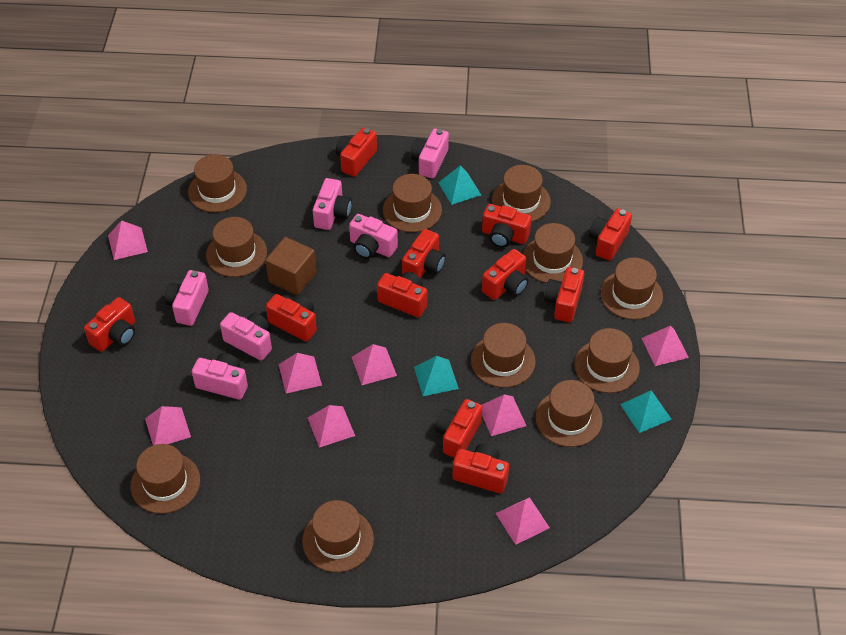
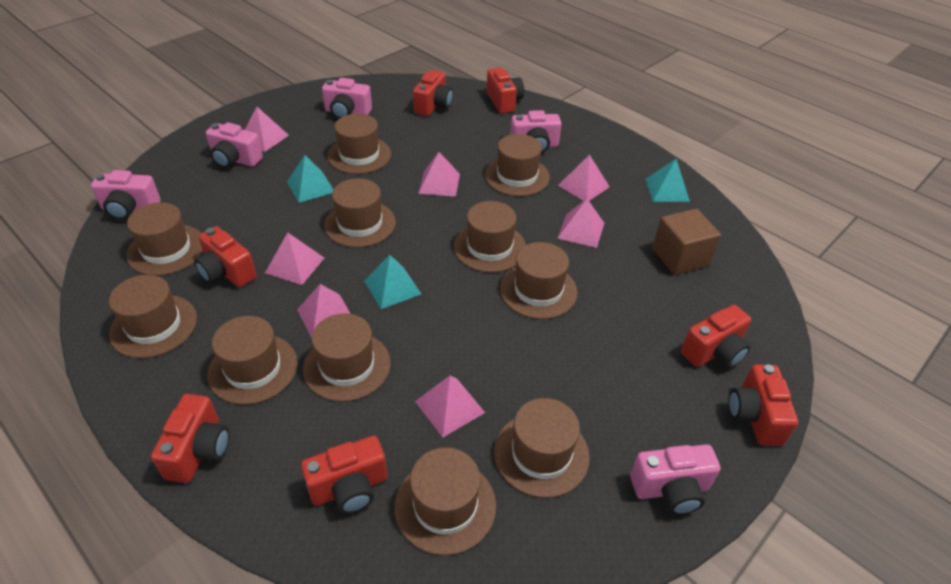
pink camera: [165,270,209,326] [192,353,248,400] [220,312,272,360] [313,178,352,230] [349,214,398,259] [410,129,449,178] = 6 -> [91,170,161,220] [206,122,263,168] [322,78,372,119] [510,110,562,153] [630,444,721,515] = 5
pink pyramid: [108,220,148,260] [145,406,191,445] [278,353,322,393] [308,405,355,448] [352,344,397,385] [482,394,526,436] [495,497,550,545] [642,326,689,366] = 8 -> [245,107,289,152] [265,233,324,285] [297,284,351,339] [415,376,485,438] [418,152,460,197] [557,199,604,248] [558,155,610,201] = 7
red camera: [84,297,135,352] [266,294,317,342] [336,127,377,177] [377,272,427,318] [402,229,446,278] [435,399,482,458] [452,444,509,493] [482,204,532,247] [482,249,528,300] [544,267,584,322] [589,208,632,261] = 11 -> [151,394,229,483] [194,226,257,288] [301,436,387,514] [413,70,453,116] [486,68,524,114] [681,305,751,368] [728,364,798,446] = 7

